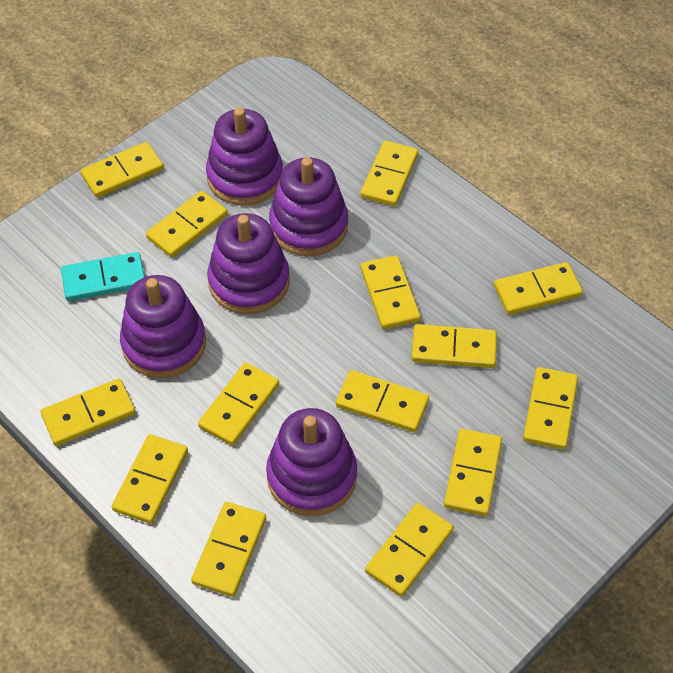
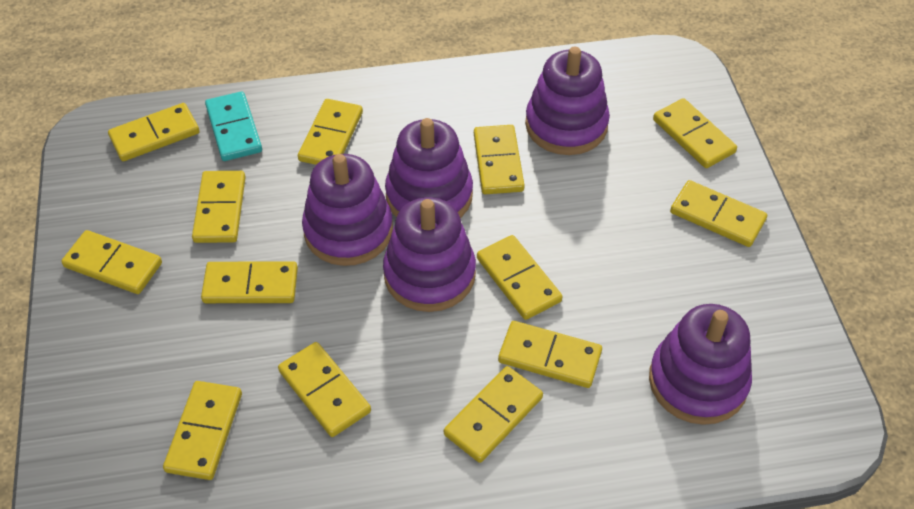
yellow domino: [40,379,136,446] [81,142,164,198] [112,434,188,524] [146,191,228,257] [191,502,266,597] [198,362,279,446] [336,370,429,432] [360,140,418,206] [361,255,421,329] [365,503,454,597] [412,324,497,368] [444,429,502,516] [494,262,583,315] [523,367,578,450] = 14 -> [61,230,162,294] [108,103,199,161] [163,381,242,480] [192,171,246,243] [201,261,298,303] [278,342,371,437] [298,99,363,165] [444,366,543,463] [474,125,525,194] [477,235,562,320] [498,321,602,388] [653,98,737,168] [670,180,767,247] = 13

